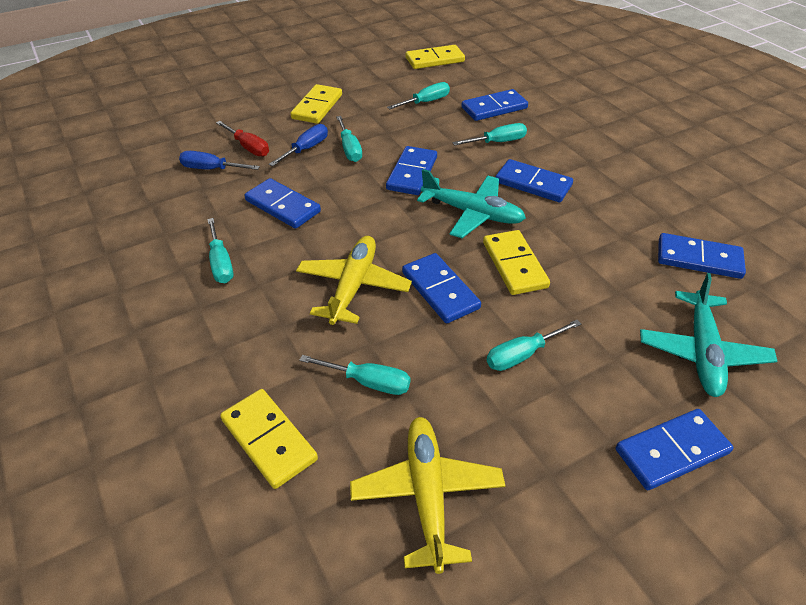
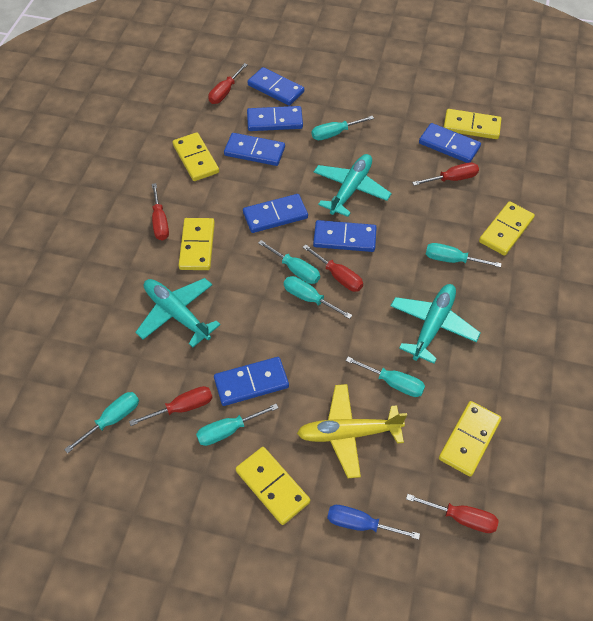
blue screwdriver: [179,151,260,170] [269,124,328,166] = 2 -> [327,505,420,540] = 1
red screwdriver: [216,121,269,157] = 1 -> [129,386,213,426] [152,183,169,240] [208,63,248,104] [302,244,363,292] [406,494,499,533] [412,162,479,186] = 6
turquoise plane: [417,169,526,238] [640,273,777,397] = 2 -> [135,278,221,347] [314,154,392,217] [391,284,481,364] = 3
turquoise screwdriver: [207,218,234,283] [299,355,410,395] [336,116,362,162] [387,82,450,109] [452,123,527,146] [487,320,581,371] = 6 -> [64,392,139,453] [196,404,278,446] [258,240,320,284] [284,276,352,319] [312,116,374,140] [346,357,425,397] [426,243,502,268] = 7
yellow domino: [220,389,318,489] [291,84,342,124] [406,45,465,69] [483,230,550,295] = 4 -> [173,132,219,181] [179,218,215,270] [236,447,310,525] [439,401,502,477] [444,109,501,139] [479,201,535,256] = 6
yellow plane: [296,236,412,325] [350,417,505,574] = 2 -> [297,384,407,478] = 1

